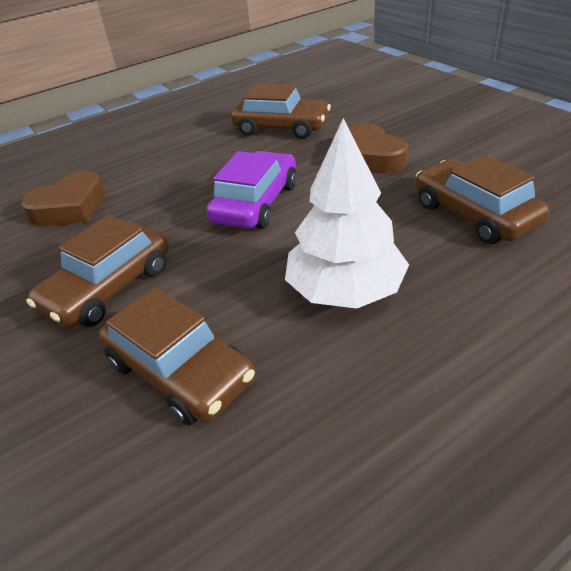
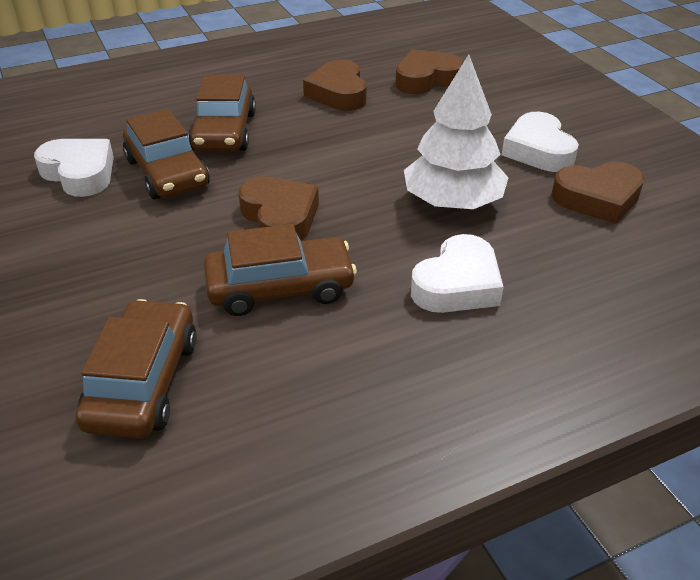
brown heart: [21,171,106,226] [349,123,408,173] = 2 -> [238,176,319,241] [303,59,367,111] [395,49,464,94] [551,162,645,224] = 4
purple car: [207,151,297,229] = 1 -> none = 0
white heart: none = 0 -> [34,139,114,197] [411,234,503,313] [502,112,579,172] = 3

